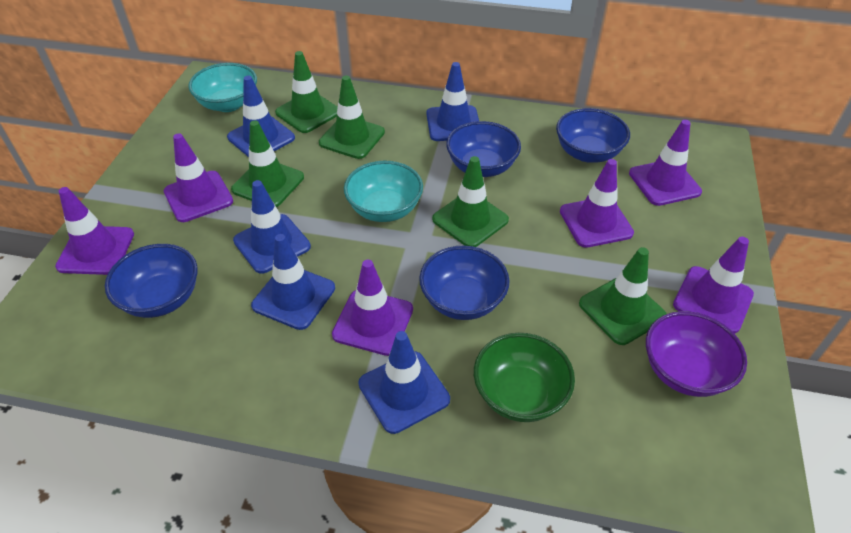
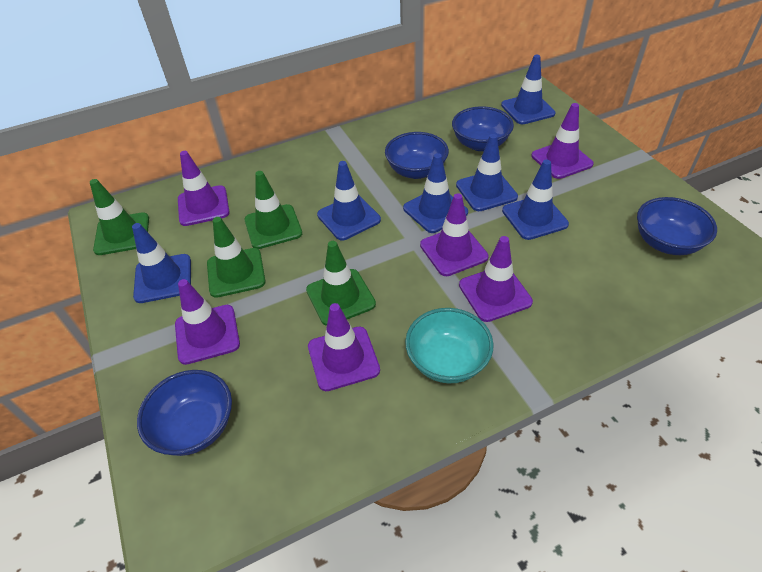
blue traffic cone: [227,76,295,157] [233,180,311,274] [251,234,335,330] [358,331,450,434] [426,62,479,141] = 5 -> [132,223,191,303] [317,161,381,240] [403,153,468,233] [456,134,518,211] [501,55,555,125] [502,160,569,240] = 6
green bowl: [474,333,575,422] = 1 -> none = 0
green traffic cone: [231,120,304,207] [275,51,338,133] [319,76,385,159] [432,156,509,247] [579,247,667,345] = 5 -> [90,179,149,255] [207,217,265,298] [244,171,302,249] [306,241,376,326] = 4
purple bowl: [646,311,747,397] = 1 -> none = 0
turquoise bowl: [188,63,257,112] [344,161,423,222] = 2 -> [405,308,494,383] = 1

